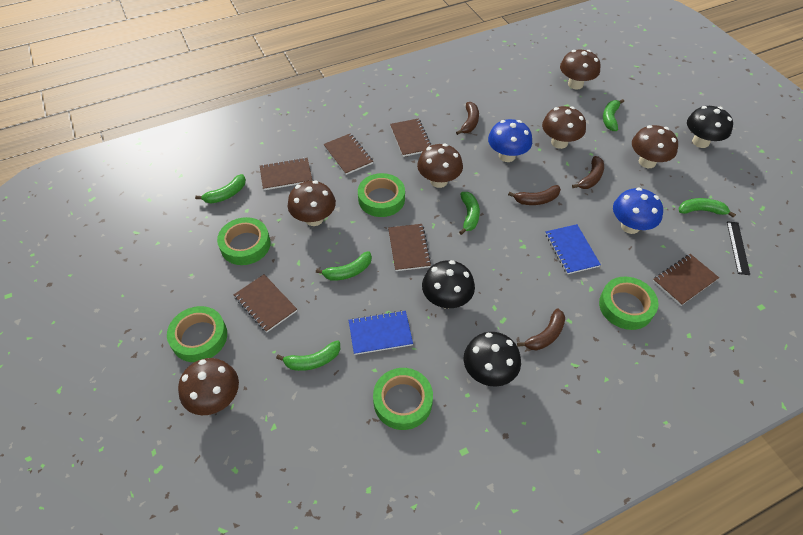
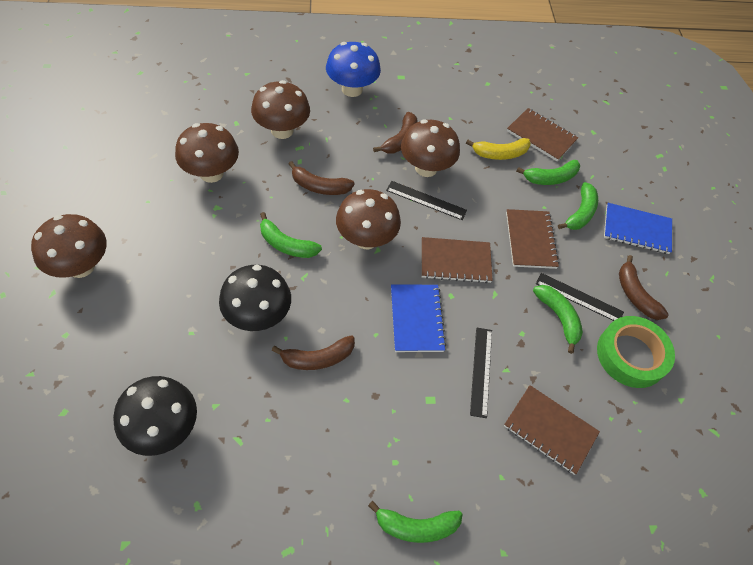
black mushroom: [422,260,475,309] [464,332,521,387] [687,106,733,148] = 3 -> [113,376,197,456] [219,265,291,331] = 2
black ruler: [727,221,750,275] = 1 -> [386,181,467,220] [470,328,492,418] [536,273,624,321] = 3
blue mushroom: [488,119,532,162] [613,187,663,234] = 2 -> [326,42,381,97] = 1
brown mushroom: [178,358,239,415] [288,181,336,226] [417,144,463,188] [542,106,586,149] [560,50,600,90] [632,125,678,168] = 6 -> [31,214,107,278] [175,123,239,183] [251,80,310,139] [336,189,401,249] [401,119,460,177] = 5
brown notebook: [234,274,297,333] [260,158,312,190] [323,133,373,175] [388,224,432,271] [390,118,431,157] [653,254,719,306] = 6 -> [422,237,493,283] [504,385,600,475] [506,209,559,269] [507,108,578,161] = 4
green banana: [195,174,246,204] [276,340,340,371] [316,251,372,281] [459,192,480,235] [603,99,624,131] [679,198,736,218] = 6 -> [260,212,322,258] [368,501,463,543] [516,160,580,185] [533,285,583,354] [558,182,598,230] = 5
green tape: [167,306,227,362] [217,217,271,265] [358,173,405,217] [373,368,433,430] [599,276,659,330] = 5 -> [597,316,675,388] = 1
yellow banana: none = 0 -> [466,138,531,160] = 1

